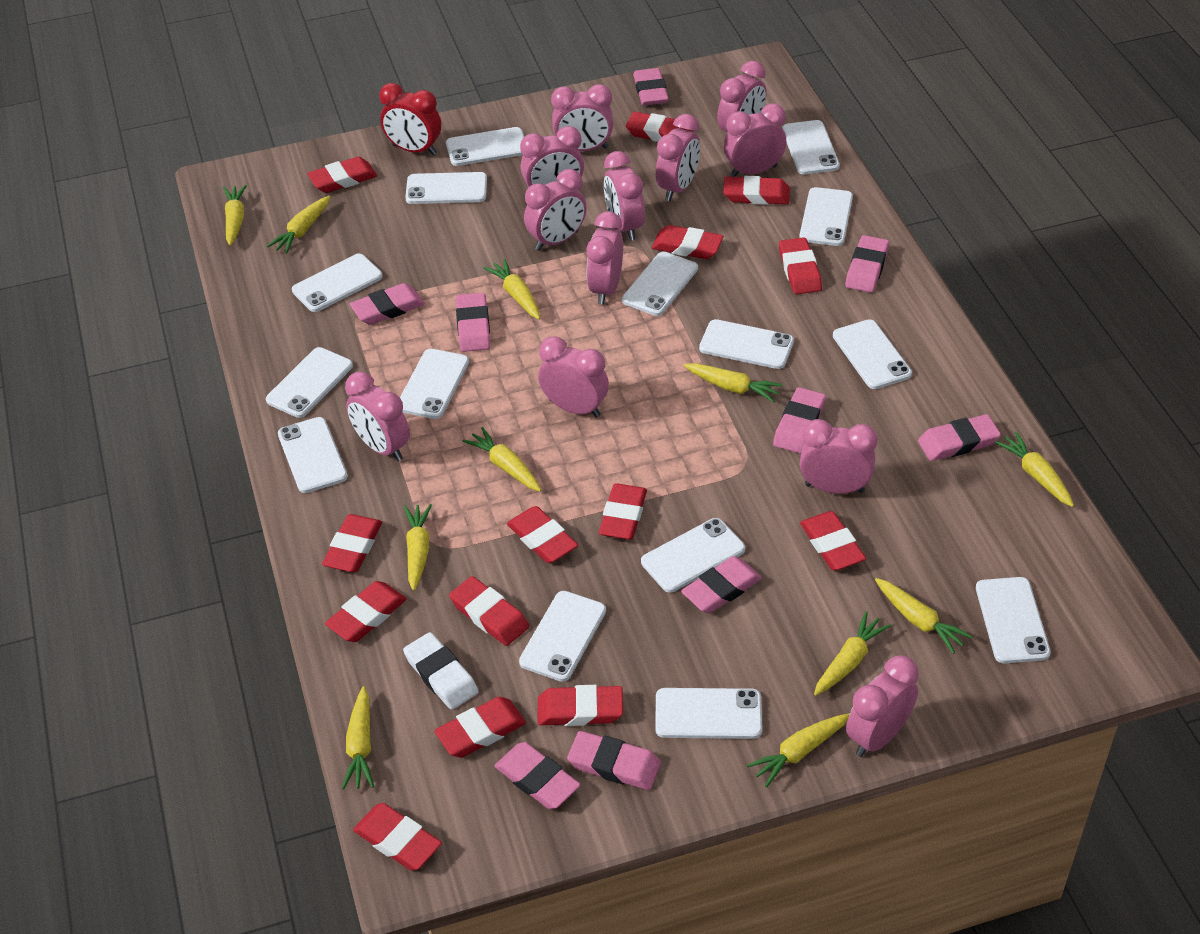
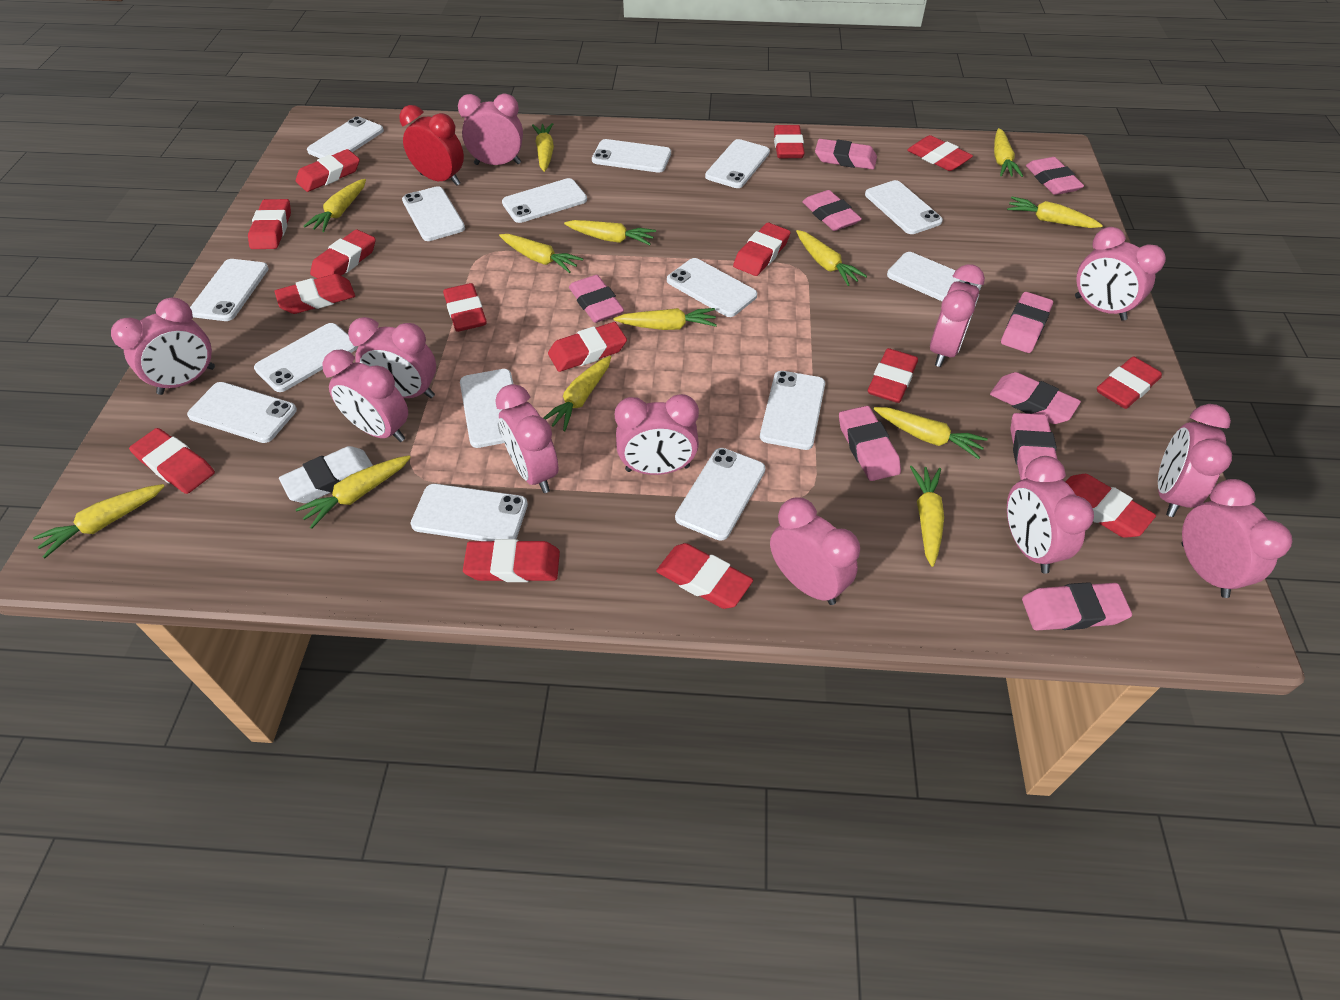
red eraser: [307,157,377,193] [322,514,382,572] [325,581,407,642] [353,803,442,871] [434,697,526,758] [449,576,529,646] [507,506,578,563] [537,685,623,726] [599,483,647,540] [626,112,693,142] [652,225,723,259] [723,176,790,205] [779,237,822,294] [800,511,866,570] = 14 -> [129,428,215,494] [248,199,291,249] [274,274,355,314] [296,149,360,192] [310,229,376,278] [443,283,487,332] [463,539,560,582] [548,322,627,372] [656,543,753,609] [733,223,791,276] [774,125,805,158] [868,348,918,403] [907,135,973,171] [1066,474,1156,538] [1097,357,1162,409] = 15
yellow carrot: [223,185,247,246] [267,196,330,254] [342,686,374,790] [404,504,432,591] [463,427,541,492] [484,259,540,319] [684,363,783,403] [746,713,850,787] [814,611,891,696] [875,578,973,654] [995,432,1074,507] = 11 -> [33,484,165,558] [296,455,411,529] [304,179,366,232] [499,234,583,273] [532,123,554,172] [544,356,611,431] [564,220,656,245] [614,308,717,330] [796,230,867,286] [874,407,988,459] [910,466,944,567] [994,128,1023,177] [1007,196,1103,228] = 13

